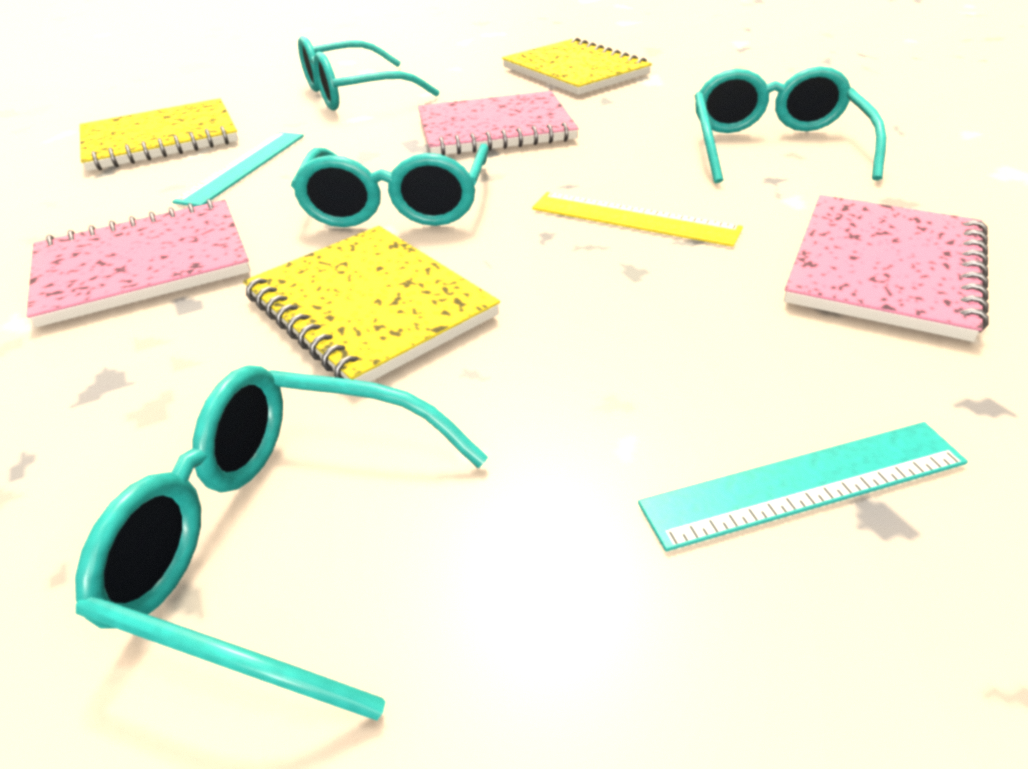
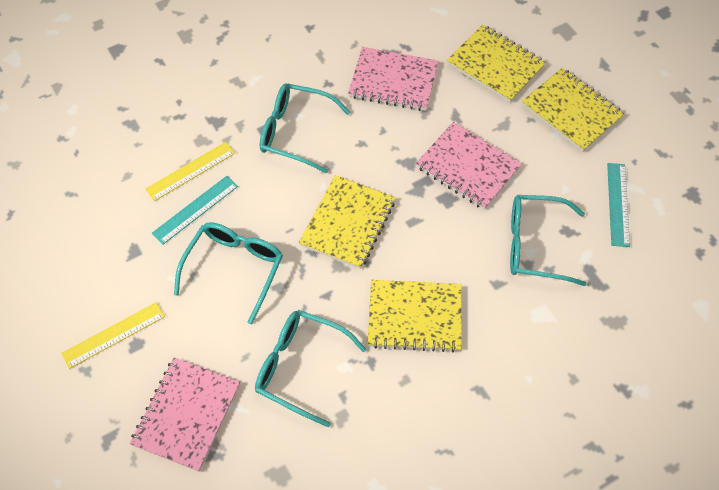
yellow notebook: [80,98,239,171] [243,226,500,382] [502,37,652,95] = 3 -> [299,175,395,269] [368,280,462,352] [447,25,546,103] [522,68,624,152] = 4
yellow ruler: [532,192,743,247] = 1 -> [61,302,165,369] [145,142,235,201] = 2

